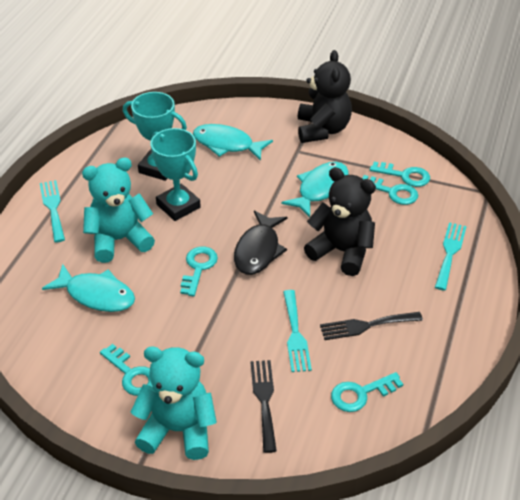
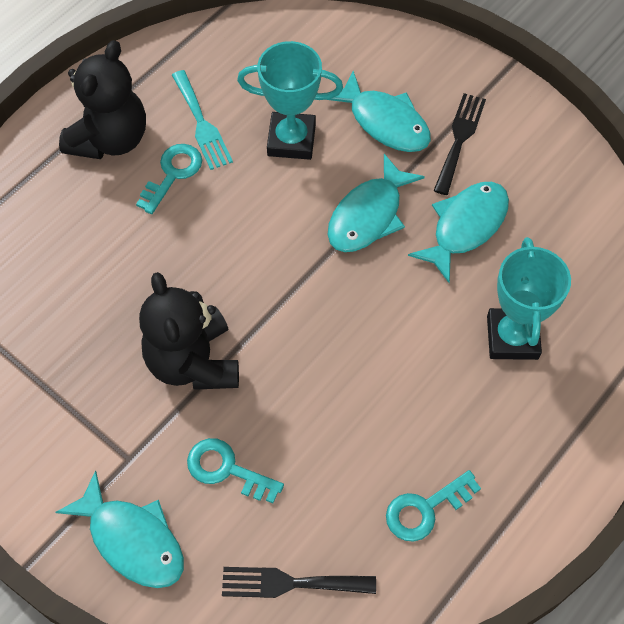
black fish: [234,210,288,275] = 1 -> none = 0
turquoise fish: [42,264,135,312] [193,124,273,161] [281,162,349,217] = 3 -> [56,470,184,588] [326,71,431,152] [328,154,425,252] [408,182,509,283] = 4
turquoise fork: [40,180,65,242] [283,290,312,372] [435,222,467,291] = 3 -> [172,70,233,170] = 1
turquoise key: [100,344,153,396] [180,247,218,296] [331,372,403,412] [362,175,418,205] [370,162,430,187] = 5 -> [136,144,202,214] [187,438,284,503] [386,470,481,542] = 3
turquoise teddy bear: [82,158,155,263] [131,347,217,460] = 2 -> none = 0

